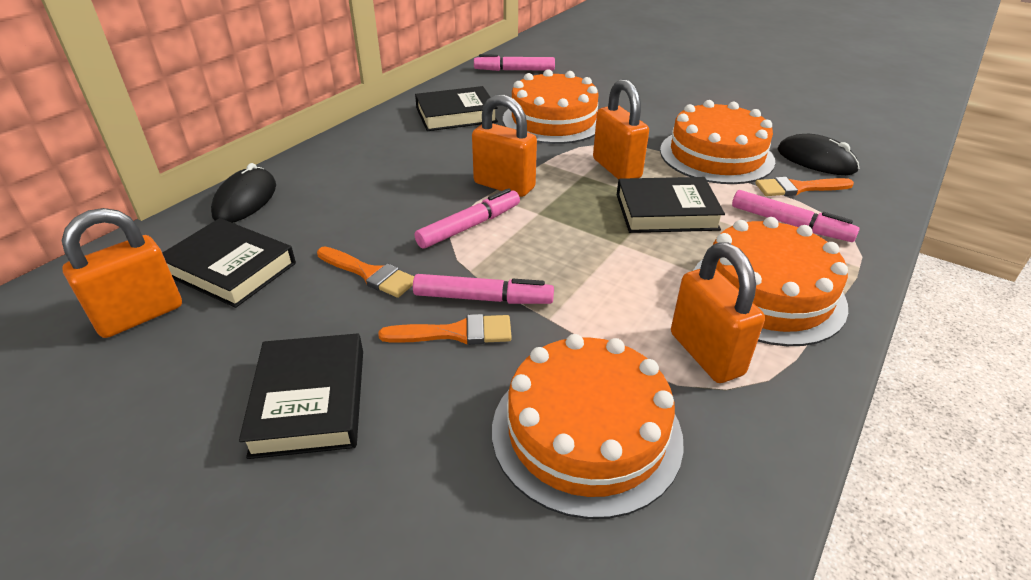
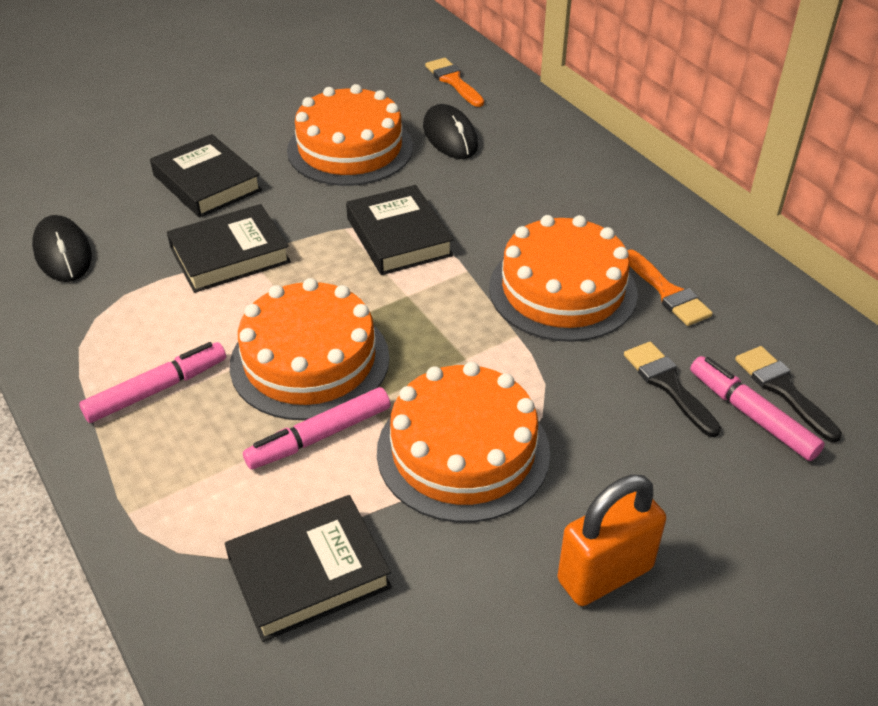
black brush: none = 0 -> [624,342,721,437] [735,346,842,442] = 2
orange brush: [317,246,415,298] [378,314,512,345] [755,177,854,196] = 3 -> [425,58,484,107] [627,250,713,326] = 2
orange padlock: [61,208,182,338] [472,95,537,197] [593,79,649,179] [671,242,765,383] = 4 -> [557,474,666,606] = 1
pink marker: [413,274,554,304] [415,188,520,249] [474,54,555,71] [732,190,860,242] = 4 -> [79,342,226,423] [243,387,390,469] [690,356,825,461] = 3

